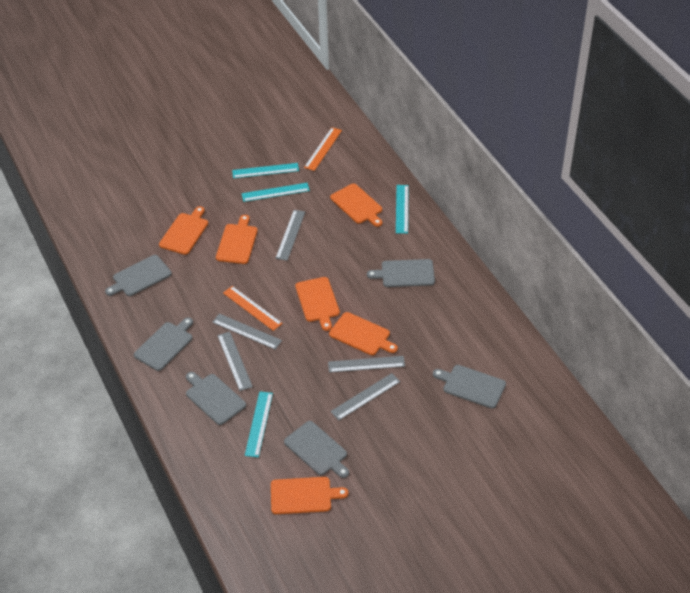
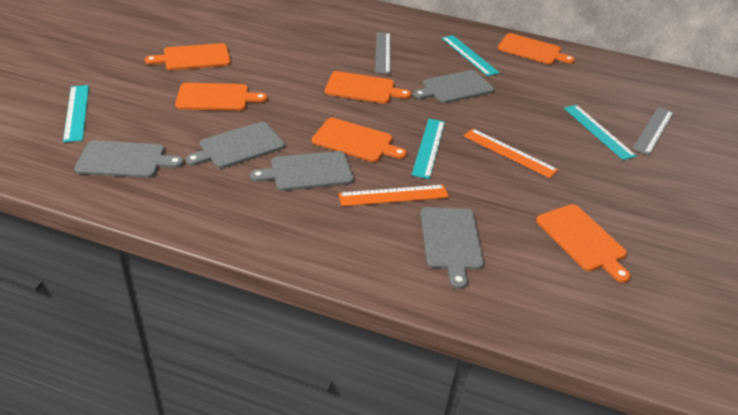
grey cutting board: [105,255,172,296] [134,317,193,371] [186,372,246,425] [284,421,349,478] [367,259,435,287] [433,365,506,409] = 6 -> [74,140,184,178] [185,122,285,168] [250,151,354,191] [413,70,494,103] [421,207,484,289] = 5
grey ruler: [212,313,282,350] [217,332,253,391] [275,210,305,261] [328,356,405,373] [330,373,400,420] = 5 -> [375,32,391,74] [633,107,674,155] = 2

